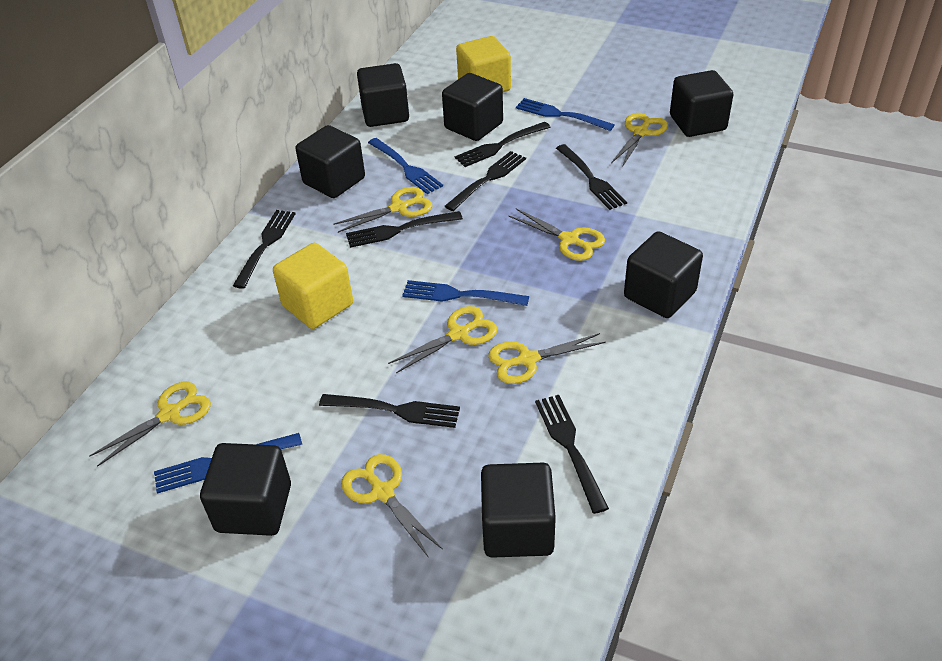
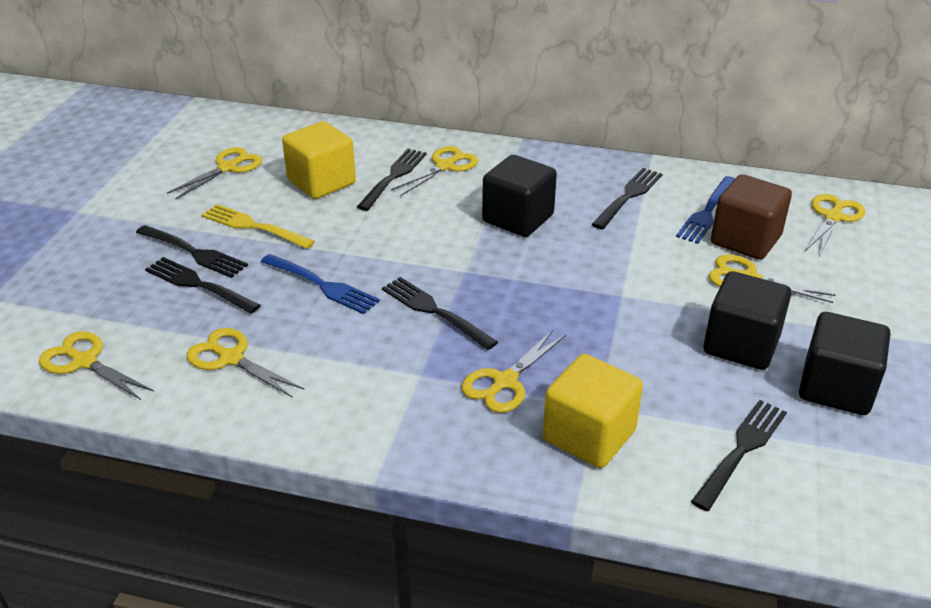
black cube: [200,443,291,536] [295,125,365,198] [357,63,409,127] [442,73,503,141] [481,463,556,558] [624,231,703,318] [670,70,733,137] = 7 -> [482,155,557,237] [704,271,791,370] [799,312,890,415] = 3
black fork: [233,210,296,289] [319,394,460,428] [346,211,463,248] [445,151,526,211] [455,122,550,167] [535,395,609,514] [556,144,627,210] = 7 -> [136,225,248,278] [145,257,261,314] [357,149,427,211] [382,277,498,350] [592,168,662,229] [691,400,787,511] = 6
blue fork: [154,433,302,494] [368,138,443,194] [402,280,529,306] [516,98,615,131] = 4 -> [261,254,380,314] [676,176,735,244] = 2
brown cube: none = 0 -> [711,174,792,260] = 1
yellow fork: none = 0 -> [201,204,315,249] = 1

